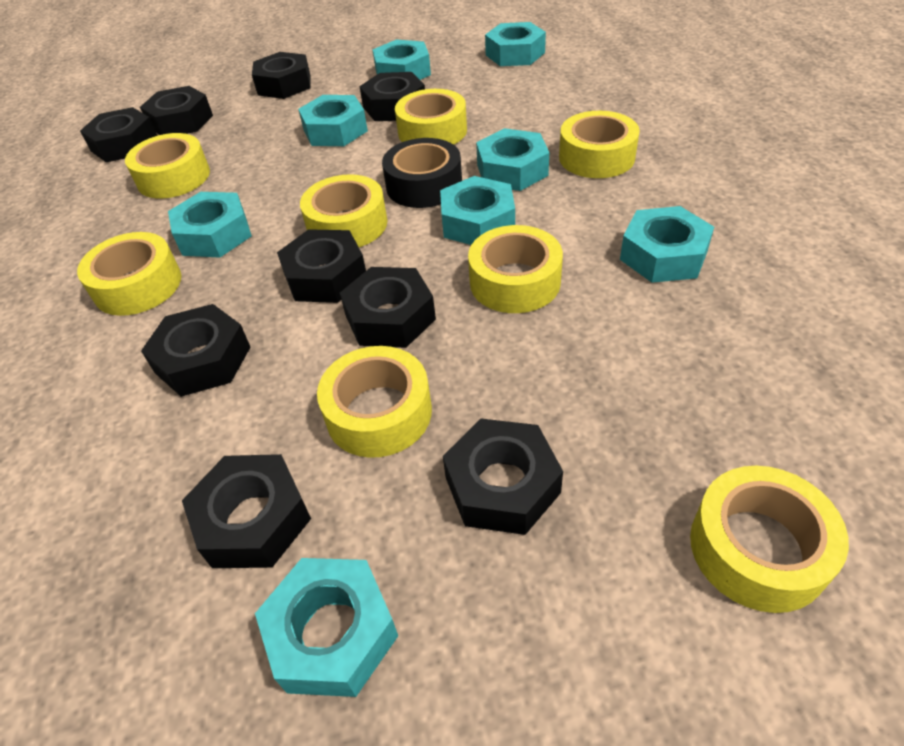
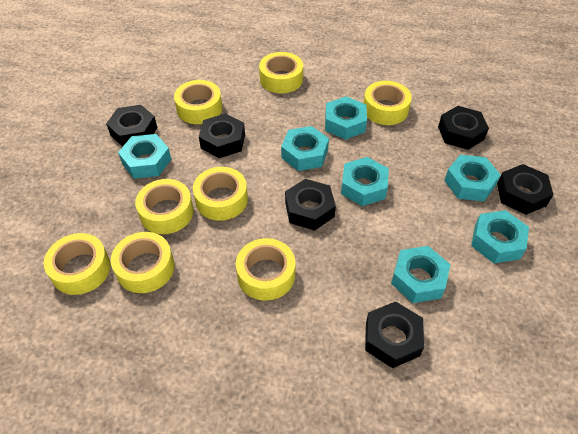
black nut: [80,107,157,162] [140,86,213,135] [141,304,250,397] [182,454,311,568] [252,52,310,99] [277,229,366,303] [340,267,436,348] [359,72,425,121] [443,419,563,535] = 9 -> [106,105,157,147] [199,113,245,158] [285,179,336,231] [365,301,424,368] [438,106,489,150] [497,164,553,215] = 6
black tape: [382,138,462,208] = 1 -> none = 0
turquoise nut: [168,192,252,258] [255,558,398,697] [298,95,368,146] [372,39,431,80] [440,176,515,245] [476,128,549,191] [485,22,546,66] [620,206,714,283] = 8 -> [118,134,171,179] [281,126,329,171] [325,96,367,140] [341,157,389,206] [391,246,451,303] [444,155,501,202] [471,210,529,263] = 7

